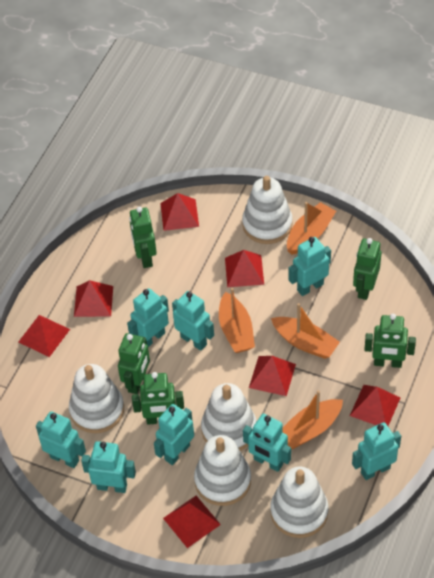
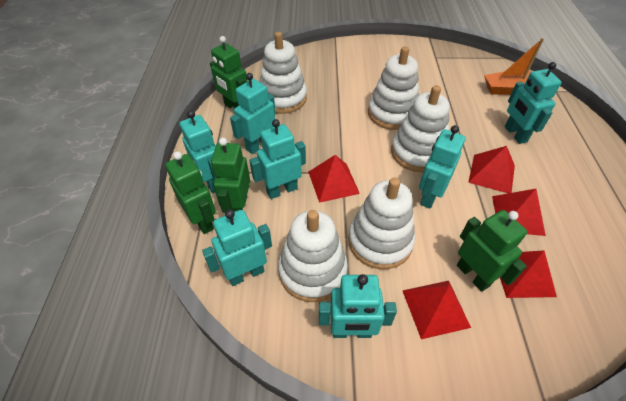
green robot: [118,333,150,394] [129,207,157,268] [132,372,184,425] [353,238,381,300] [364,314,416,368] = 5 -> [165,151,216,234] [210,36,247,109] [211,138,250,213] [457,210,528,292] = 4
orange boat: [219,288,255,353] [271,303,340,359] [283,390,343,449] [287,202,336,255] = 4 -> [484,38,544,95] = 1
red pyramid: [19,315,70,357] [74,280,113,317] [160,193,199,231] [163,496,221,548] [225,250,264,287] [249,356,296,396] [350,385,400,426] = 7 -> [308,155,360,203] [402,281,471,339] [468,146,515,193] [492,189,546,236] [500,250,557,298] = 5
turquoise robot: [36,411,86,468] [81,441,136,493] [127,288,169,347] [154,404,194,465] [172,291,214,351] [243,414,291,472] [289,237,331,296] [352,422,401,480] = 8 -> [180,110,216,193] [202,209,272,286] [230,73,276,154] [249,119,306,199] [319,274,397,338] [419,125,466,209] [505,62,562,144] = 7

